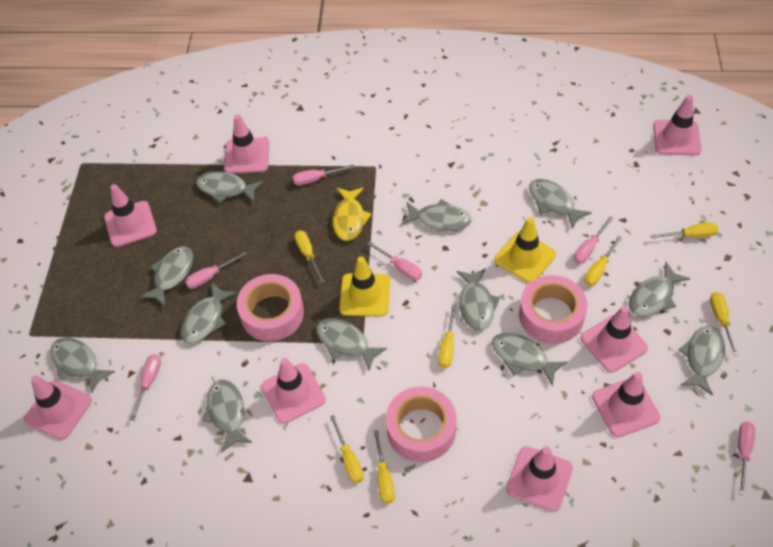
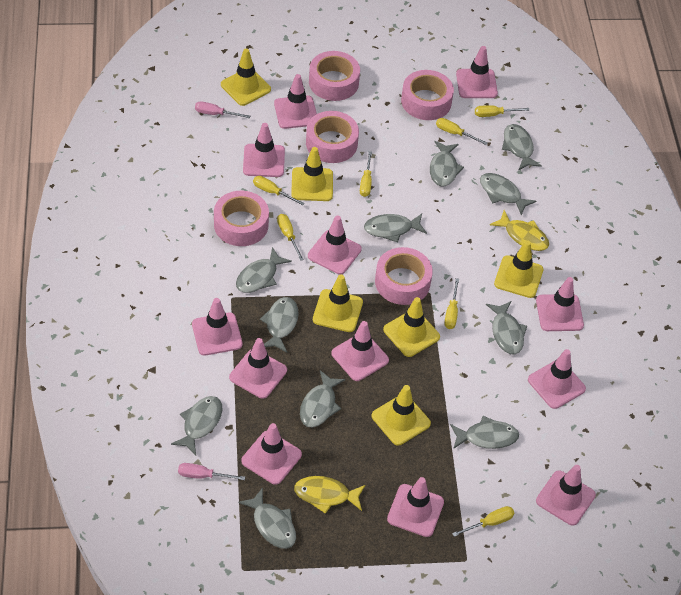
grey fish: [50,337,115,394] [140,247,193,306] [180,282,237,344] [196,171,263,203] [202,380,252,452] [316,318,387,371] [401,199,472,231] [457,269,500,331] [492,333,567,386] [529,179,592,229] [629,262,690,316] [679,326,725,396] = 12 -> [171,396,223,455] [236,247,292,293] [238,488,296,549] [260,297,299,353] [300,370,345,428] [364,214,427,242] [430,141,464,187] [450,416,519,449] [480,173,537,216] [486,301,527,354] [502,124,542,171] = 11
pink screwdriver: [130,354,161,421] [185,252,247,289] [293,164,355,185] [367,241,422,280] [574,216,613,264] [738,422,755,495] = 6 -> [178,463,245,480] [195,101,250,118] = 2
pink tape: [237,274,304,341] [386,387,456,462] [519,275,587,344] = 3 -> [214,191,269,246] [306,111,359,163] [309,51,360,101] [375,247,433,305] [401,70,454,120] = 5
pink traffic cone: [24,376,92,440] [104,184,157,247] [224,114,270,174] [261,358,326,424] [506,446,573,512] [581,305,648,372] [592,372,660,437] [653,95,701,156] = 8 -> [192,298,243,356] [229,338,287,399] [241,423,302,485] [243,123,285,177] [274,74,317,129] [308,215,362,274] [331,321,389,381] [387,477,444,537] [456,46,498,98] [528,349,586,409] [536,277,584,331] [536,465,596,526] = 12
yellow fish: [333,187,372,241] = 1 -> [294,476,365,514] [490,210,549,251] = 2
yellow traffic cone: [339,256,390,317] [494,217,556,283] = 2 -> [221,49,271,106] [291,147,333,201] [313,274,363,332] [372,385,431,445] [383,297,440,357] [494,240,543,298] = 6

